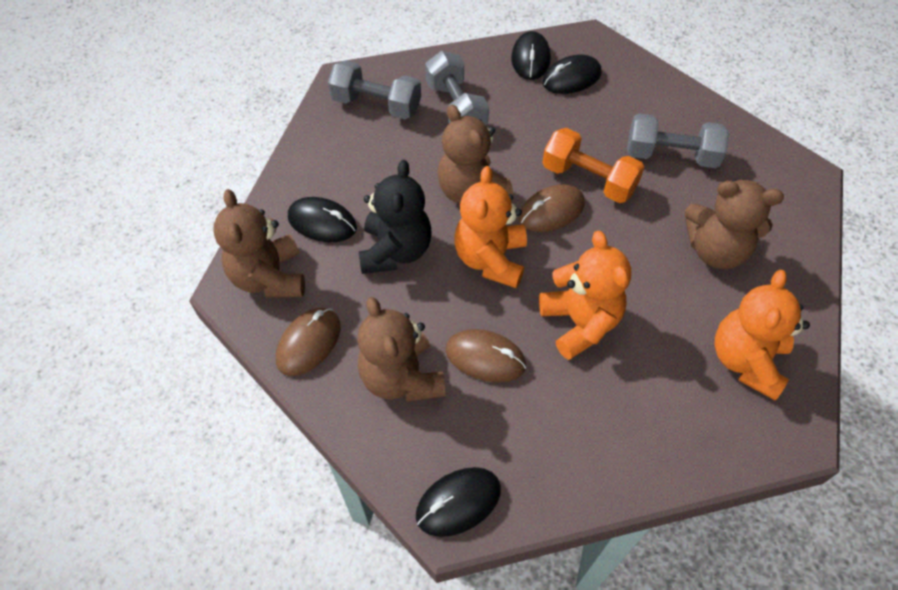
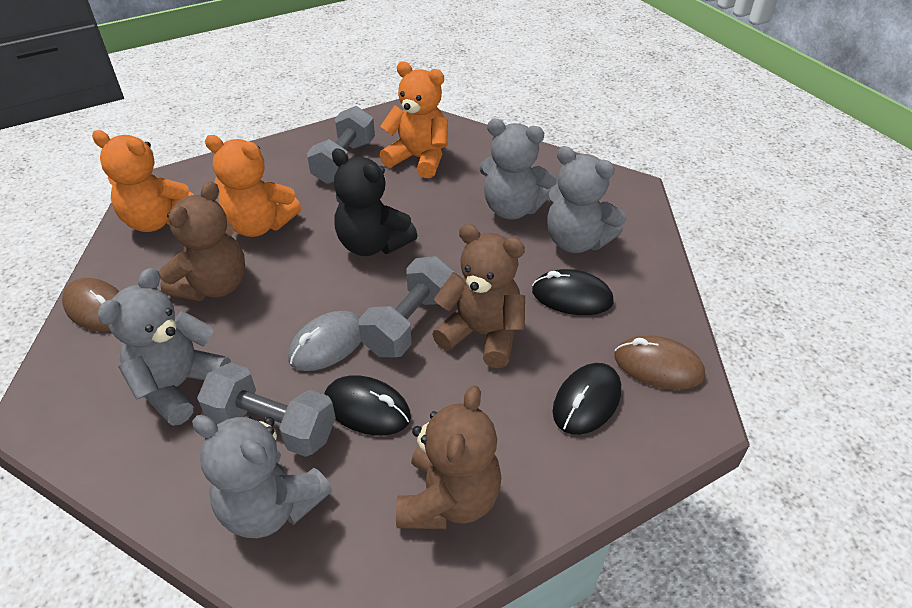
black mouse: [288,197,357,242] [416,467,501,537] [511,31,551,80] [542,55,601,94] = 4 -> [324,375,411,436] [532,269,614,315] [553,363,621,435] = 3
brown mouse: [276,308,341,376] [446,329,526,383] [519,184,585,232] = 3 -> [62,278,120,332] [615,335,705,390] = 2
brown teddy bear: [213,189,305,298] [357,297,446,402] [437,105,513,204] [685,179,784,269] = 4 -> [159,181,245,301] [396,385,501,529] [432,224,525,368] = 3
grey mouse: none = 0 -> [288,311,361,371] = 1
grey teddy bear: none = 0 -> [97,268,231,426] [192,415,332,538] [479,119,557,220] [547,146,626,253] = 4
orange dumbbell: [542,128,644,203] = 1 -> none = 0

